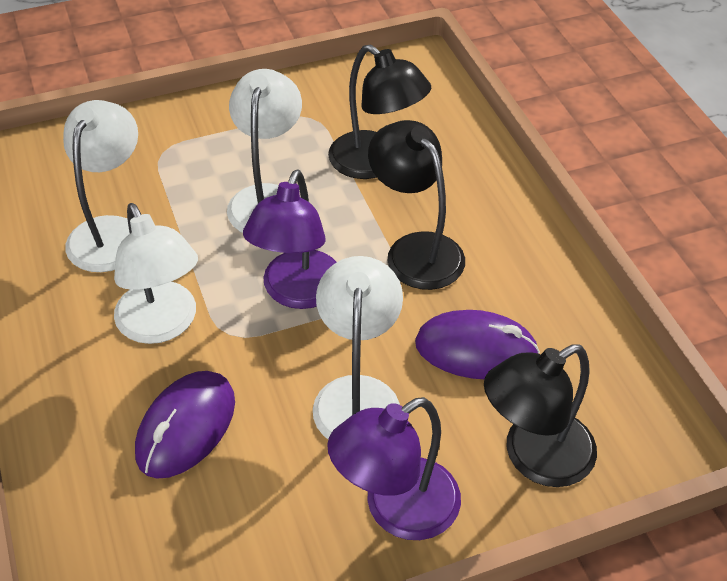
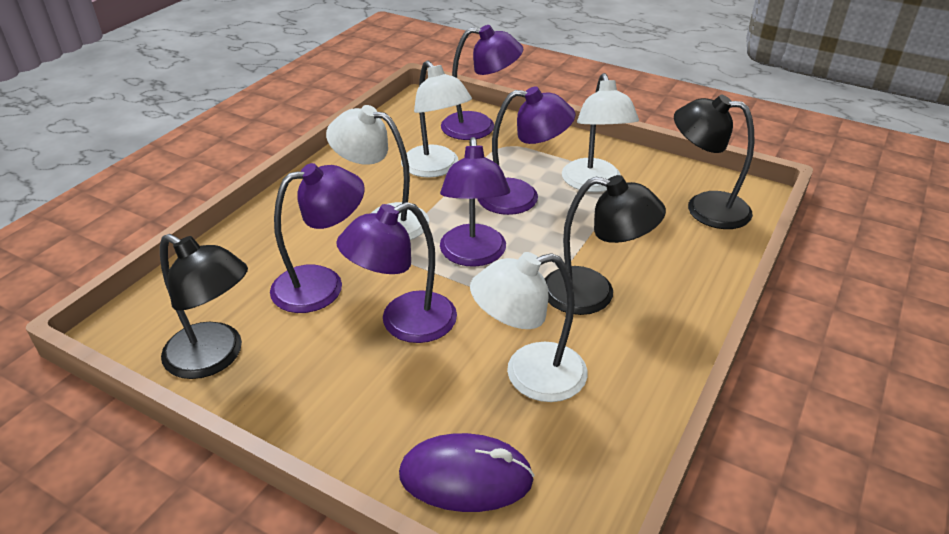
purple lamp: [243,170,337,309] [327,397,461,540] = 2 -> [270,163,365,313] [336,202,457,343] [440,137,510,267] [441,25,523,140] [477,87,576,215] = 5
purple mouse: [135,371,235,479] [415,310,540,379] = 2 -> [399,433,534,512] = 1

